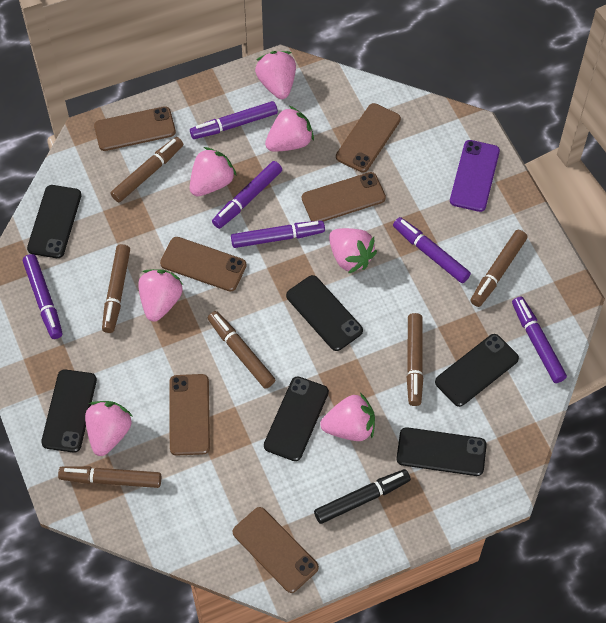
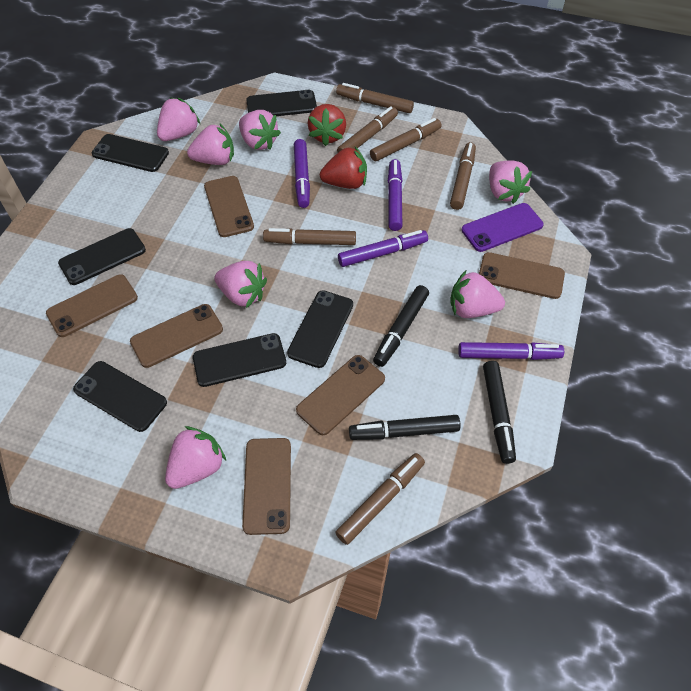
black marker: [314,469,411,524] = 1 -> [349,415,461,440] [373,285,429,367] [483,361,516,464] = 3
purple marker: [23,254,62,339] [190,101,278,139] [212,161,282,229] [231,221,325,248] [393,217,471,283] [512,296,567,383] = 6 -> [294,139,310,208] [338,230,428,267] [388,159,403,231] [458,342,564,360] = 4
red strawberry: none = 0 -> [308,104,346,146] [320,147,367,189] = 2

